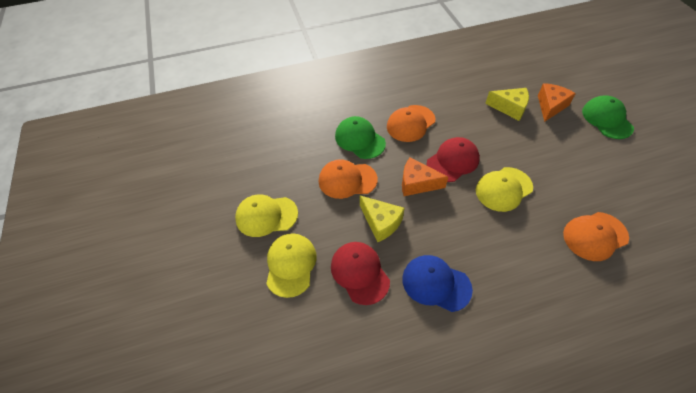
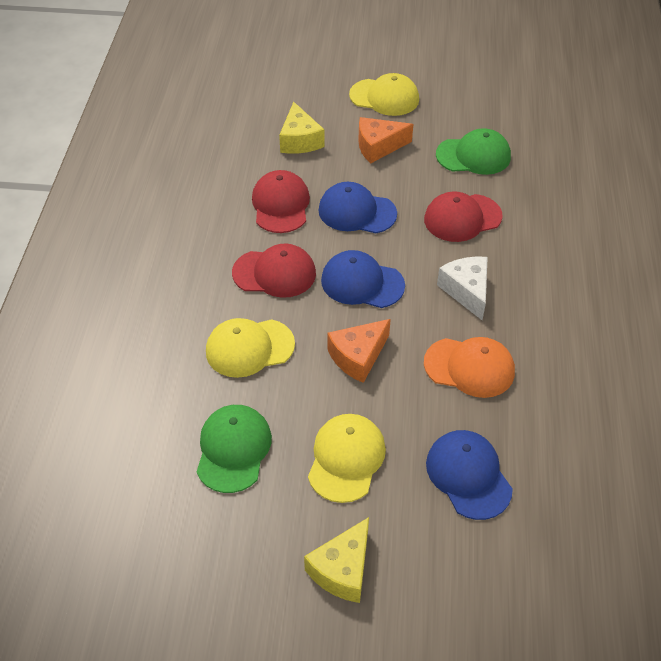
blue cap: [402,255,473,312] = 1 -> [318,182,397,233] [321,250,405,308] [426,430,513,520] = 3
orange cap: [319,159,378,199] [387,105,435,142] [563,212,629,261] = 3 -> [424,337,515,398] = 1
red cap: [331,242,390,305] [426,137,480,182] = 2 -> [232,244,316,298] [252,170,310,233] [424,192,503,242] = 3
white cheese: none = 0 -> [437,256,488,320] = 1

